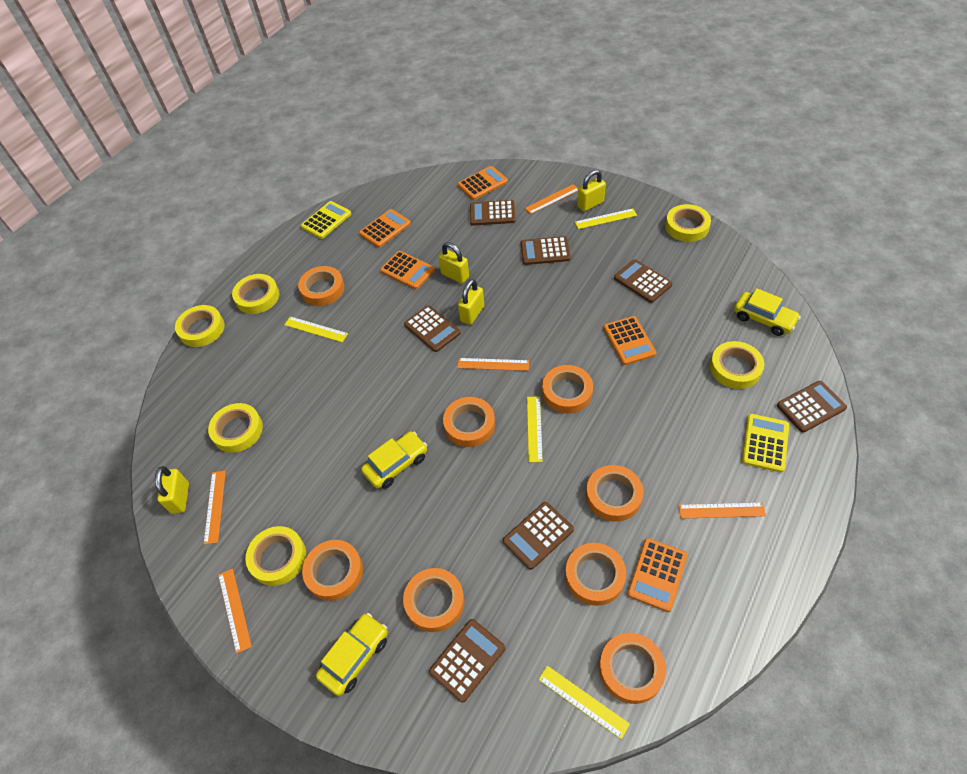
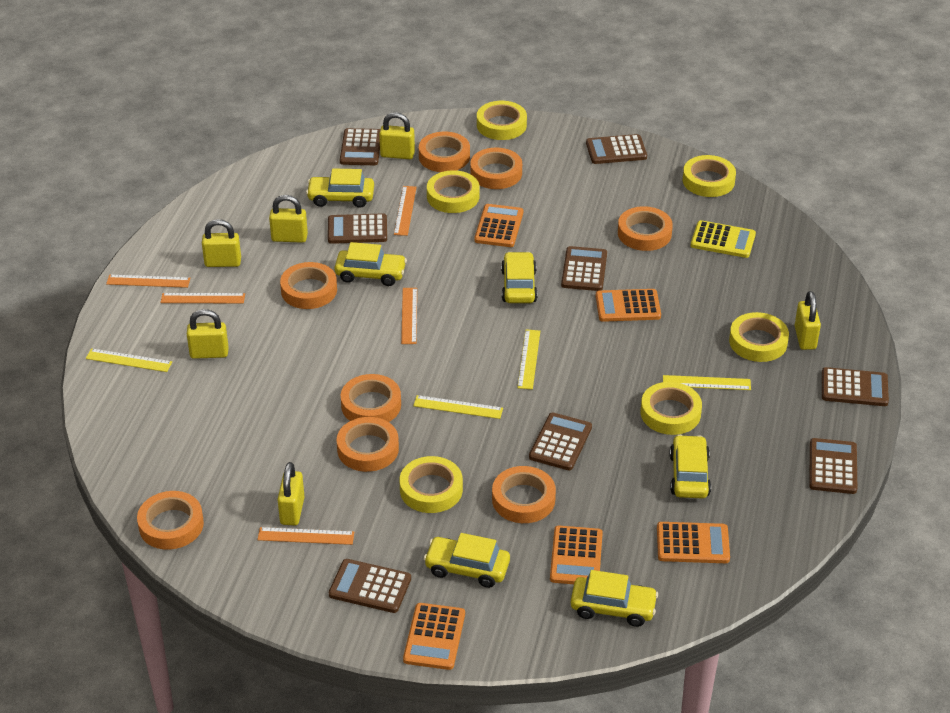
brown calculator: [404,305,461,352] [429,619,505,703] [470,200,516,226] [503,502,574,570] [521,236,571,265] [614,259,672,303] [777,381,847,433] = 7 -> [328,213,387,244] [329,559,411,613] [340,128,380,165] [529,412,592,470] [561,246,607,291] [586,134,647,164] [809,438,857,494] [822,367,889,406] = 8
yellow calculator: [301,201,351,239] [742,414,789,473] = 2 -> [691,220,756,258] = 1
yellow car: [316,613,388,696] [361,431,427,489] [734,288,801,336] = 3 -> [306,169,374,208] [334,242,407,286] [424,533,510,588] [501,252,538,303] [571,570,658,627] [670,435,711,498] = 6
yellow padlock: [155,466,189,514] [438,242,469,284] [458,279,484,325] [577,170,606,212] = 4 -> [187,309,229,359] [202,219,241,267] [269,195,308,243] [277,462,305,526] [379,112,415,159] [795,291,821,350] = 6

